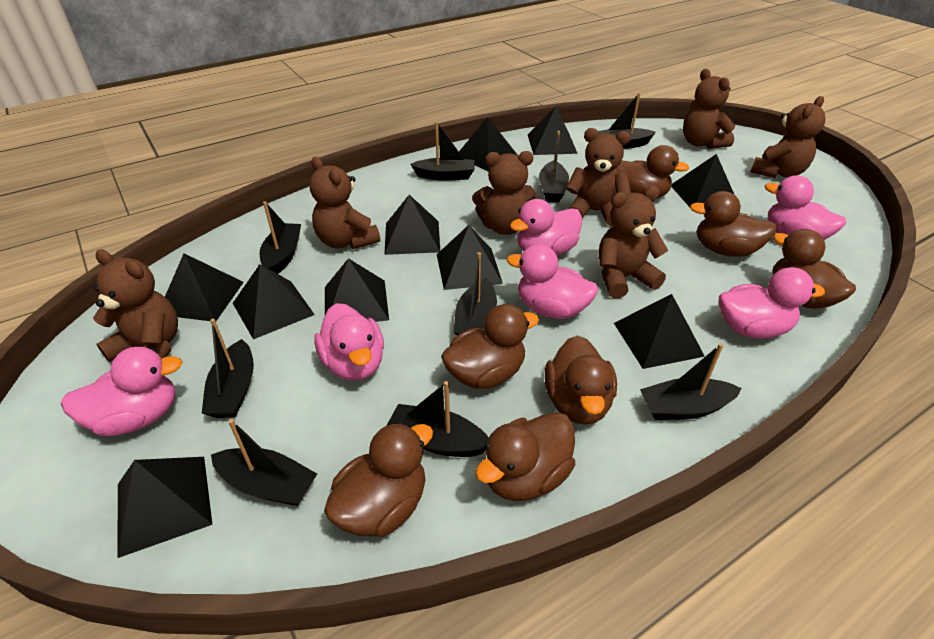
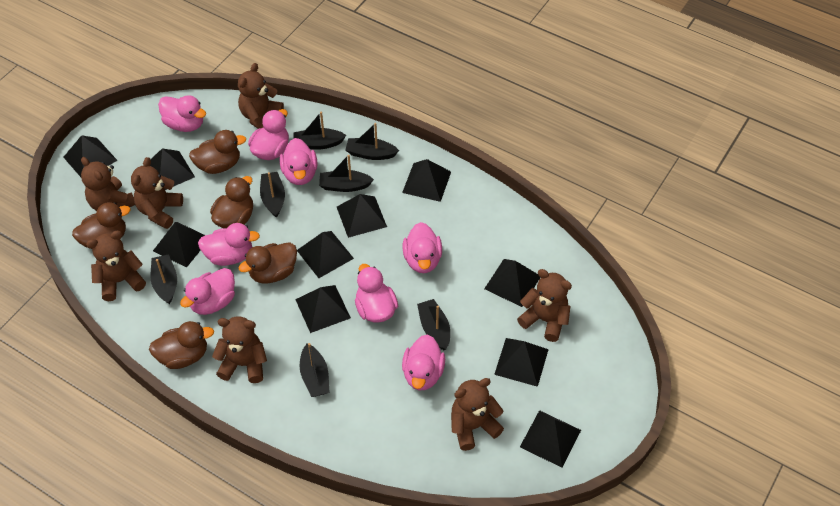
black boat: [202,319,254,418] [211,419,317,506] [260,201,301,274] [386,381,489,457] [410,122,475,181] [453,252,497,336] [539,131,569,202] [598,93,656,149] [640,343,742,420] = 9 -> [150,254,177,304] [260,172,285,218] [293,112,346,150] [299,343,330,397] [319,155,374,192] [345,123,399,160] [417,299,450,350] = 7
brown duck: [324,422,433,537] [441,304,539,389] [475,412,575,501] [545,335,617,425] [616,145,689,199] [690,191,777,257] [772,229,856,309] = 7 -> [72,202,130,247] [149,321,214,369] [189,130,246,174] [210,176,253,228] [238,242,297,284] = 5
pink duck: [61,347,183,436] [314,303,384,381] [507,244,598,319] [510,199,582,255] [719,267,825,339] [765,176,846,240] = 6 -> [158,95,206,132] [180,268,235,315] [198,223,260,266] [248,109,289,160] [280,138,317,185] [355,264,398,323] [402,334,445,390] [403,222,442,273] = 8

